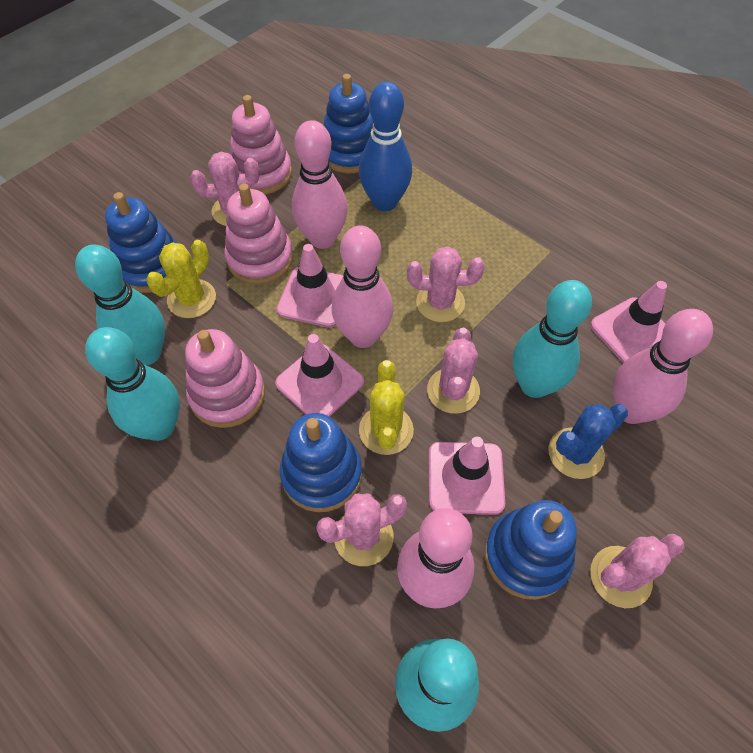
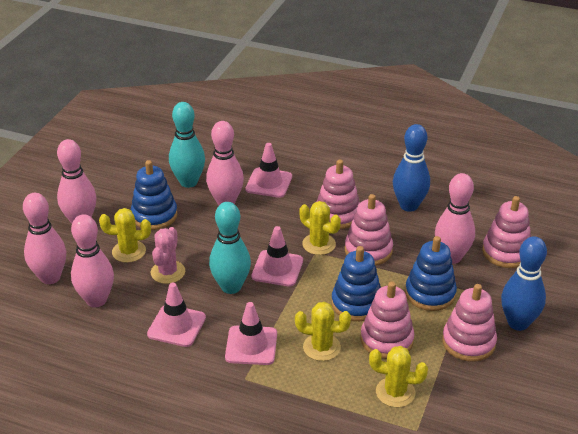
blue bowling pin: [359,82,412,211] = 1 -> [393,124,430,212] [501,236,547,331] = 2
blue cactus: [549,404,628,479] = 1 -> none = 0
blue stacking toy: [105,192,177,293] [280,413,362,512] [324,74,373,173] [485,500,577,600] = 4 -> [131,160,178,230] [332,246,381,321] [405,236,457,311] = 3
pink bowling pin: [292,120,348,249] [332,225,393,348] [397,508,474,608] [613,309,713,424] = 4 -> [23,193,66,284] [57,139,96,224] [71,214,114,307] [206,121,244,205] [435,173,475,264] = 5
pink cactus: [190,152,259,226] [316,494,407,566] [407,246,485,322] [427,328,480,414] [590,534,684,608] = 5 -> [151,227,185,284] = 1
pink stacking toy: [185,329,265,428] [224,183,293,284] [230,95,292,195] = 3 -> [317,160,360,229] [345,194,393,266] [360,281,414,359] [442,284,497,362] [482,196,531,268] = 5
turquoise bowling pin: [75,245,165,365] [85,327,180,441] [395,639,479,732] [513,280,592,398] = 4 -> [169,102,205,188] [209,202,251,294] = 2
yellow cactus: [146,240,216,318] [359,360,414,455] = 2 -> [99,208,151,263] [295,302,351,361] [299,201,341,255] [369,346,428,407] = 4

